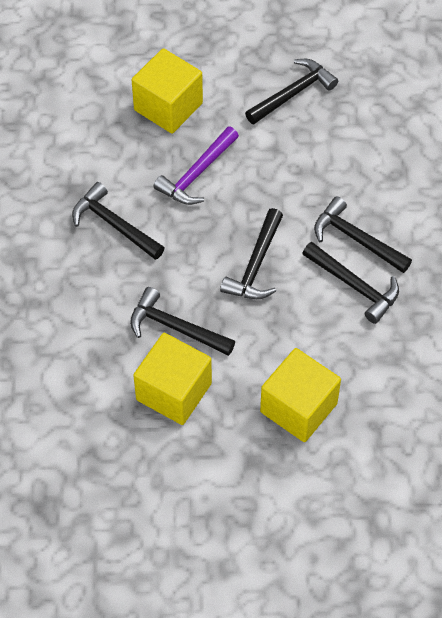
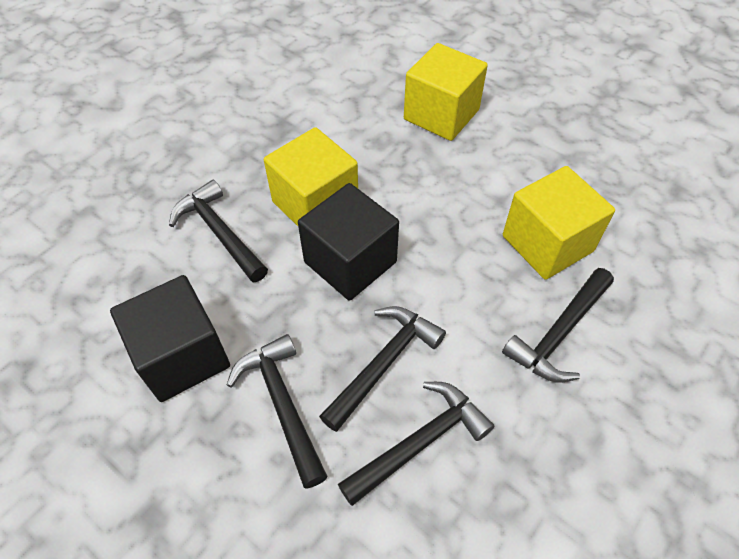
black cube: none = 0 -> [110,275,230,402] [298,183,399,301] = 2
black hammer: [72,182,164,260] [130,287,235,356] [220,208,283,299] [245,59,338,124] [302,242,399,324] [314,196,412,273] = 6 -> [169,180,268,282] [227,334,328,489] [319,306,446,432] [338,382,494,506] [502,268,614,383] = 5
purple hammer: [153,126,239,205] = 1 -> none = 0

